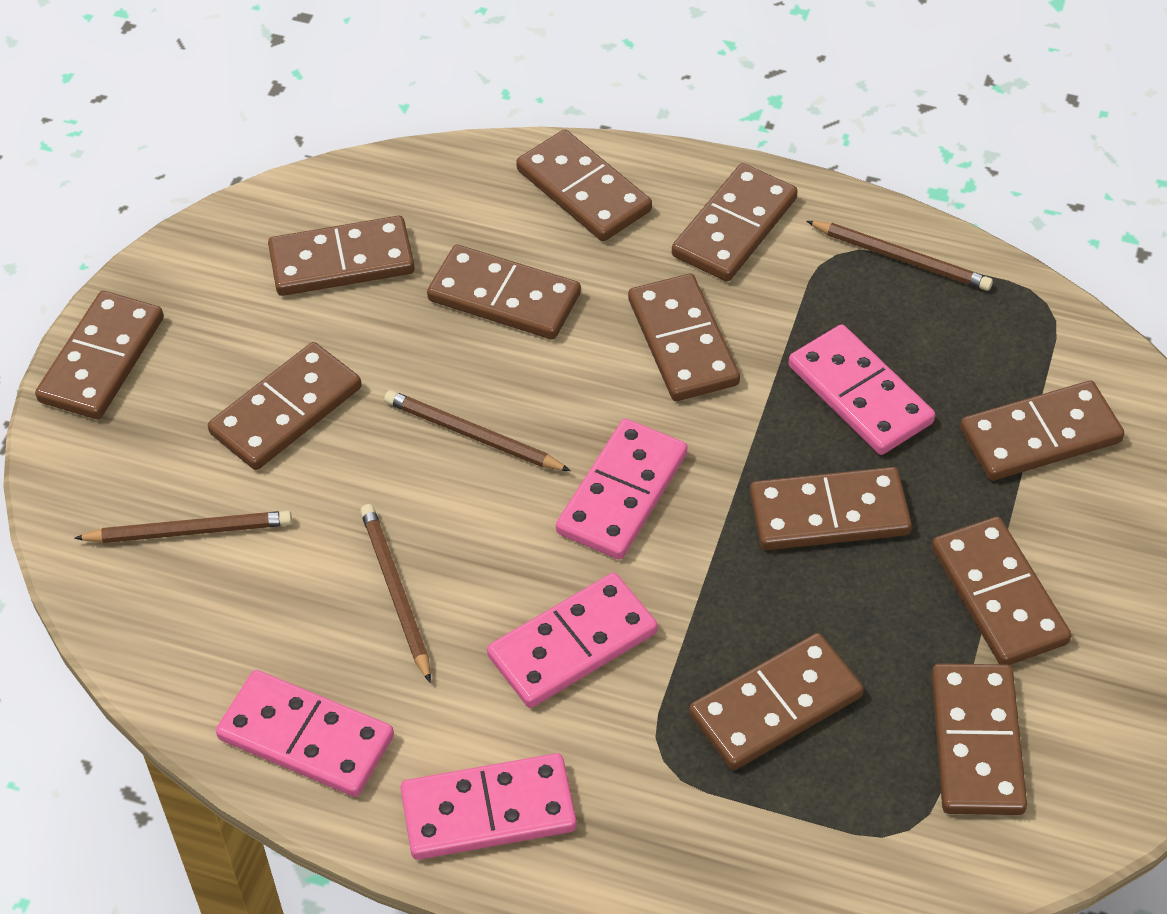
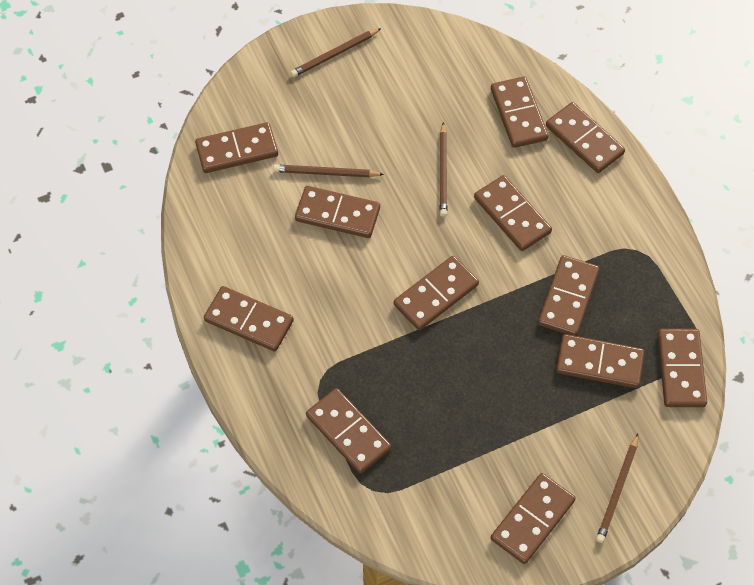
pink domino: [216,670,394,797] [401,753,577,860] [487,573,658,708] [556,419,687,560] [788,324,935,455] = 5 -> none = 0

